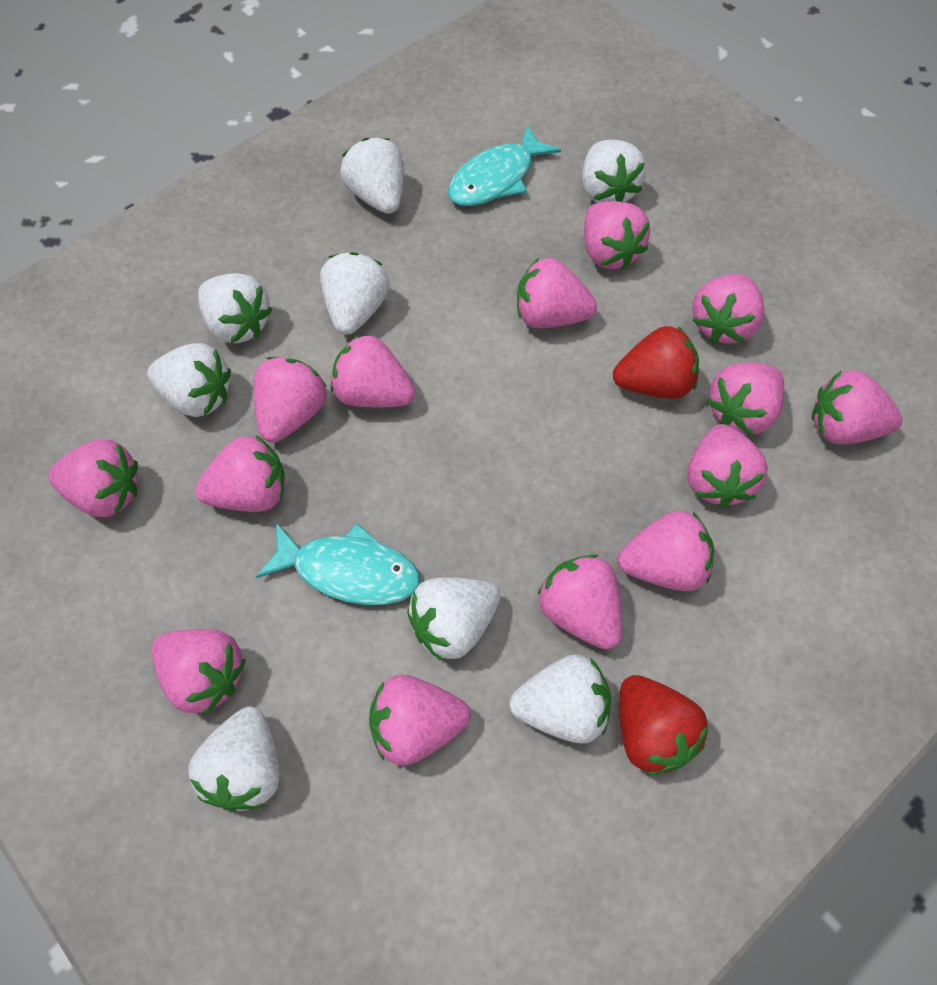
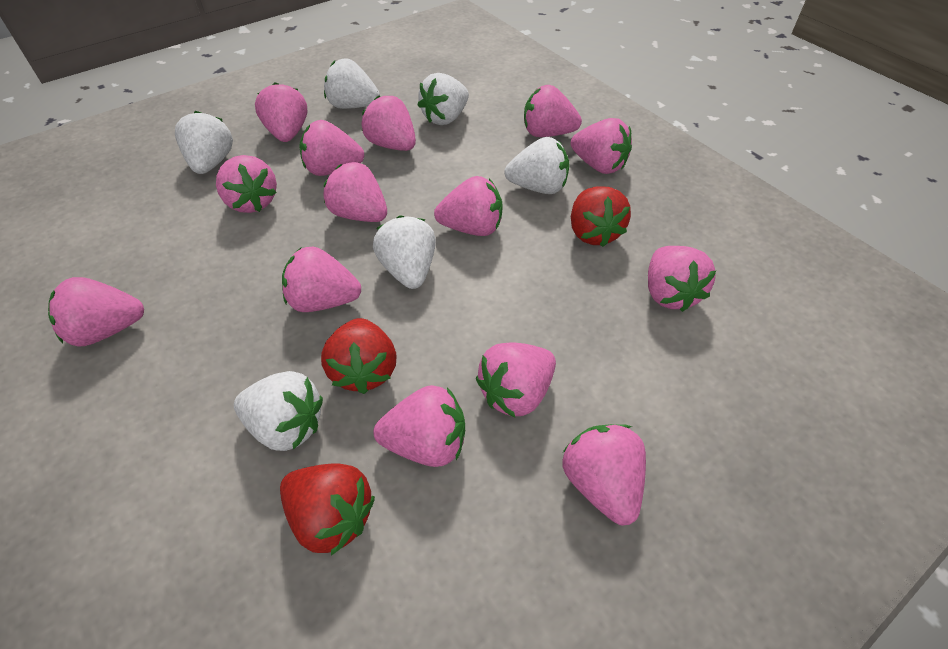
red strawberry: [613,326,699,399] [619,675,708,775] = 2 -> [280,463,375,555] [321,318,396,394] [571,186,631,247] = 3
turquoise fish: [256,523,420,605] [448,125,561,206] = 2 -> none = 0
white strawberry: [147,343,231,417] [188,707,280,811] [198,273,273,343] [320,252,389,335] [340,138,404,214] [407,577,500,661] [509,654,611,744] [582,140,646,203] = 8 -> [175,111,233,174] [234,371,323,451] [324,59,380,109] [373,215,436,289] [418,73,469,125] [504,137,570,194] = 6

